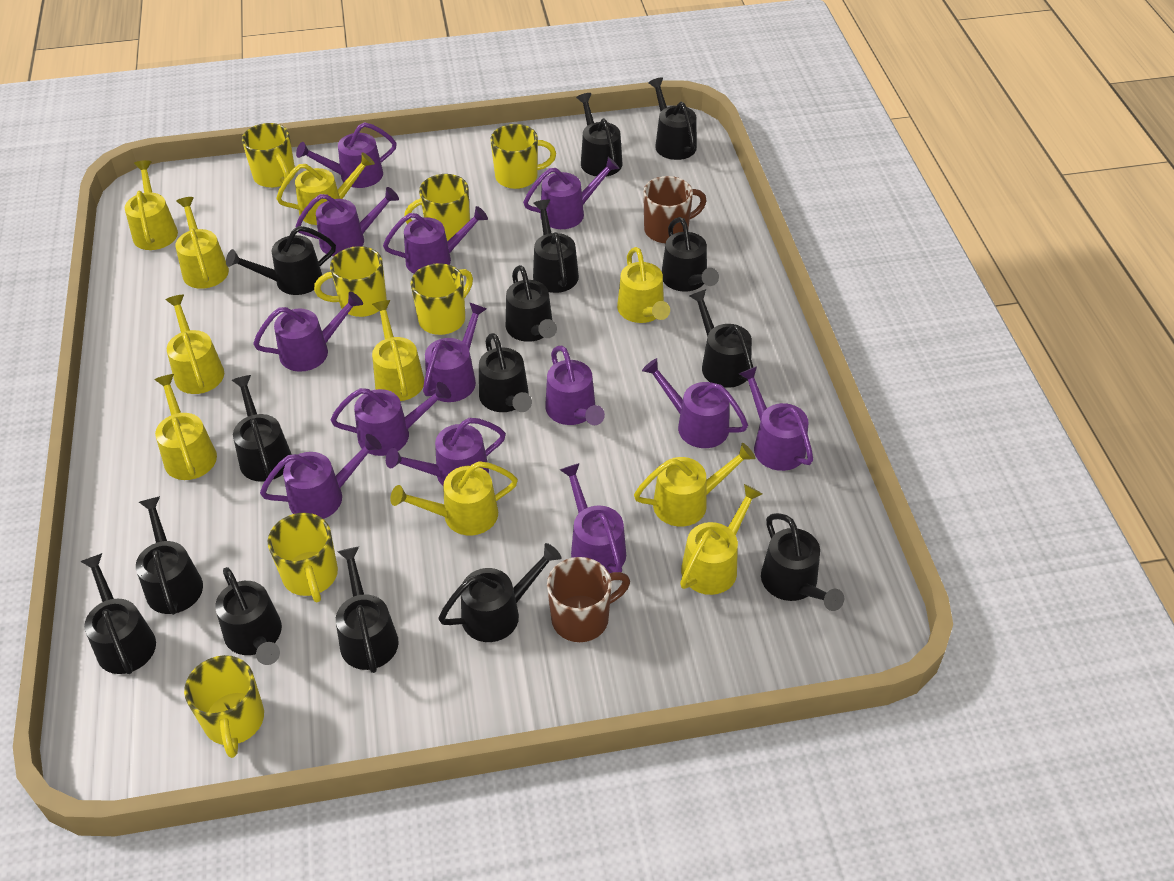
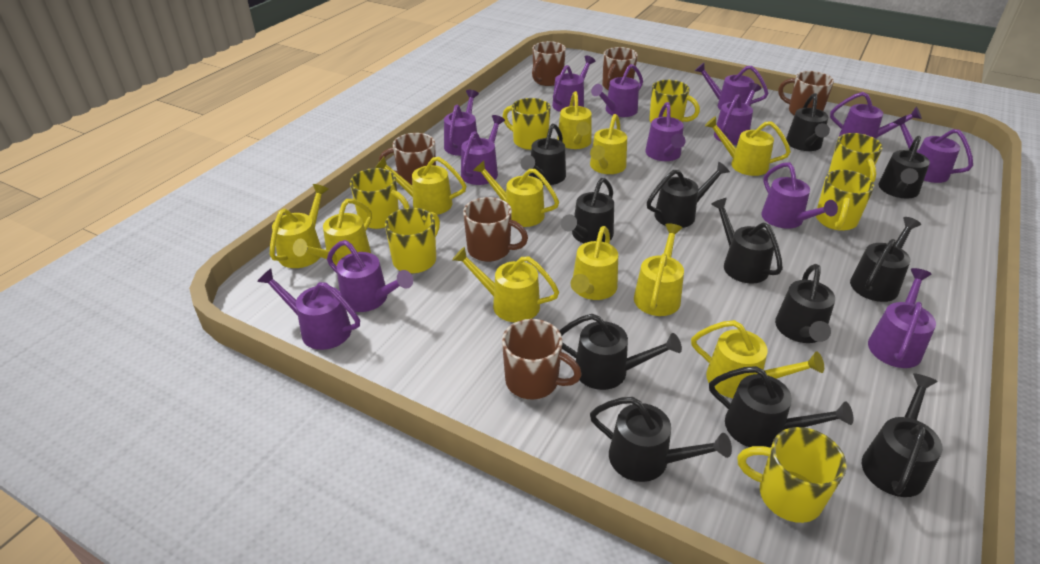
black watering can: [80,553,156,674] [136,496,203,615] [215,567,282,665] [226,226,336,295] [232,375,292,482] [336,547,399,673] [438,543,561,642] [479,333,532,412] [506,265,557,342] [533,200,579,293] [576,93,622,176] [648,77,697,160] [662,217,719,291] [690,289,753,388] [761,513,844,611] = 15 -> [521,124,566,185] [559,314,682,390] [561,178,614,244] [590,397,732,482] [647,162,730,228] [709,366,853,447] [711,198,783,284] [775,264,835,343] [786,93,830,151] [850,217,921,302] [862,373,943,497] [879,136,930,199] = 12
brown mug: [547,557,630,642] [643,176,707,243] = 2 -> [379,133,436,185] [463,197,528,262] [502,319,582,399] [532,41,566,86] [602,47,638,91] [778,71,834,115] = 6
yellow watering can: [125,160,178,250] [154,374,217,480] [165,295,224,394] [175,197,229,289] [276,152,375,225] [372,300,424,401] [390,461,518,535] [617,247,670,323] [634,443,755,527] [680,484,762,595] = 10 -> [270,184,329,268] [293,199,372,266] [375,156,466,215] [452,247,559,322] [473,160,559,227] [557,91,592,149] [571,226,618,300] [590,114,627,174] [634,223,684,316] [691,320,824,398] [705,116,791,176] = 11

